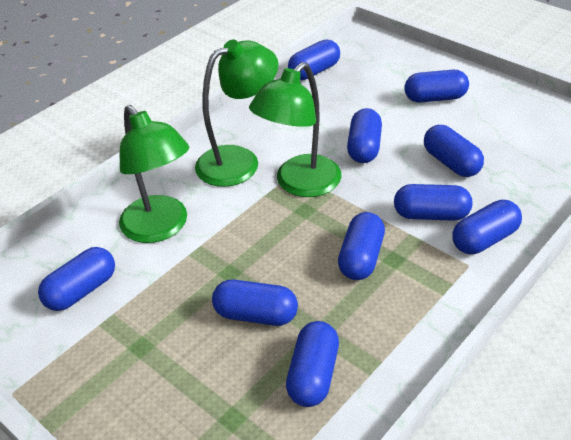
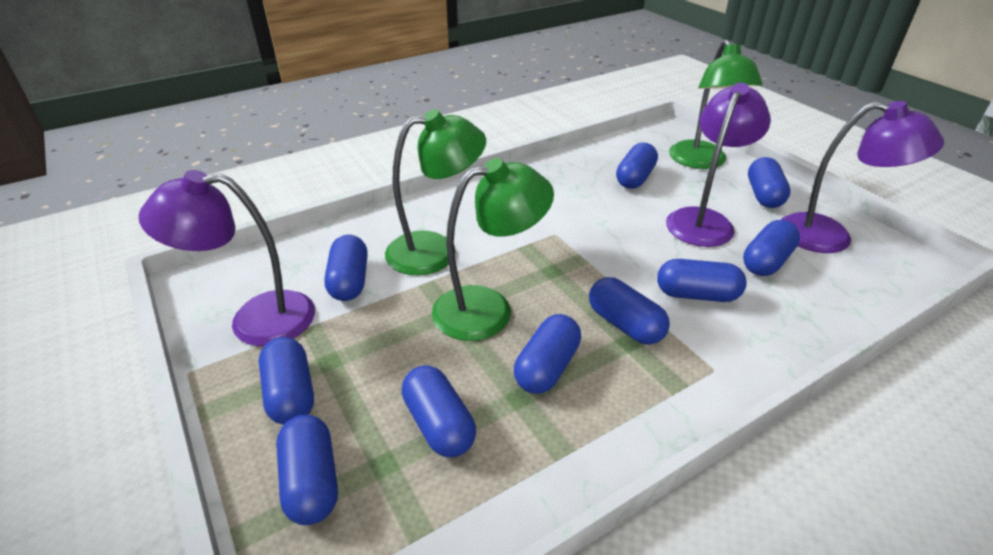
purple lamp: none = 0 -> [139,170,315,346] [666,83,771,247] [781,101,944,253] = 3

